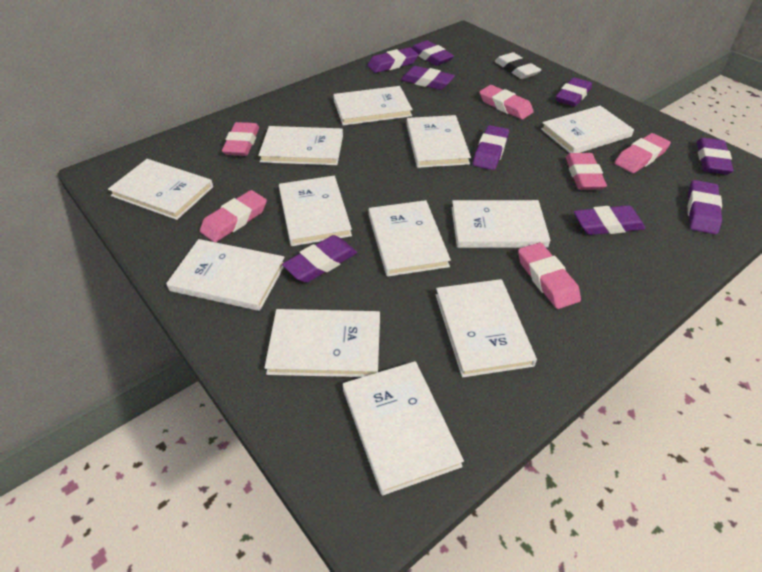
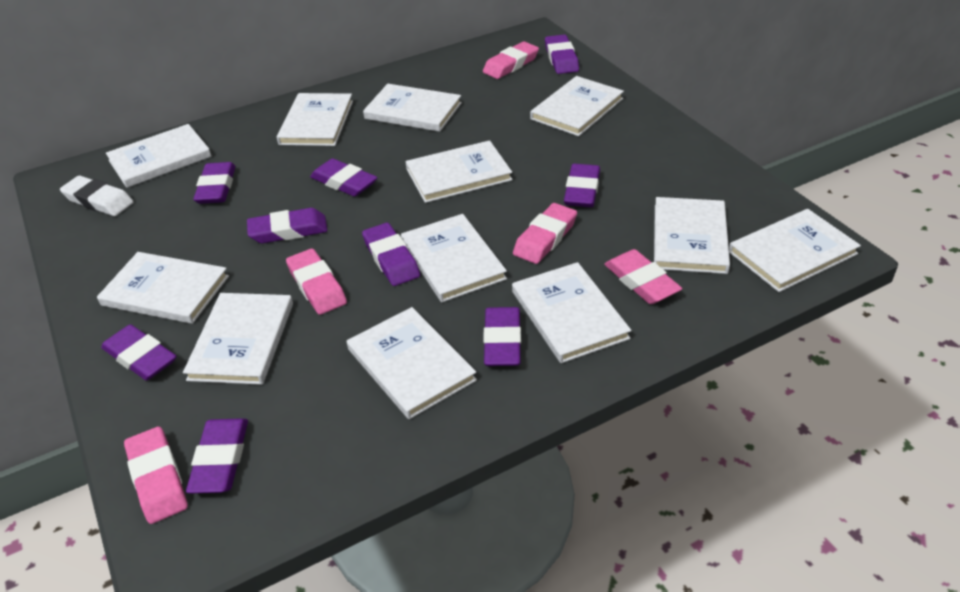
pink eraser: [200,190,267,242] [222,122,259,156] [479,85,534,119] [518,242,581,309] [566,153,607,190] [615,133,671,173] = 6 -> [124,426,188,524] [286,249,347,315] [483,41,539,79] [513,203,577,264] [604,249,682,304] = 5

